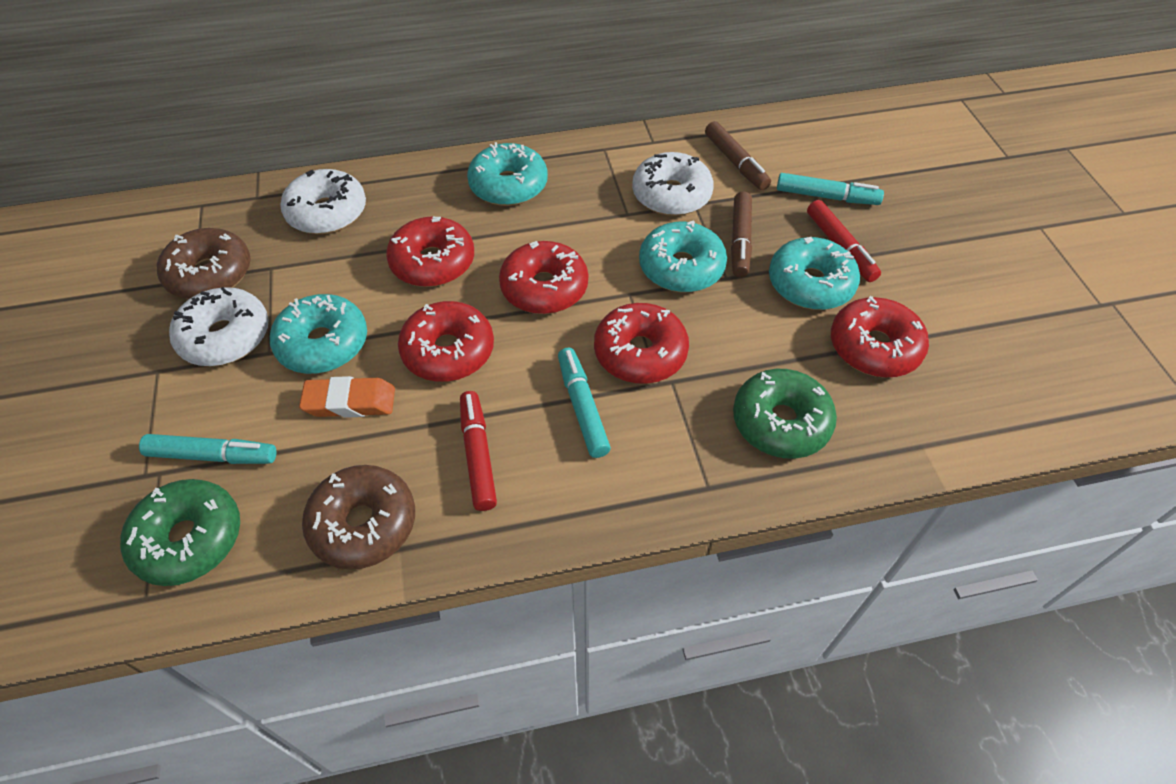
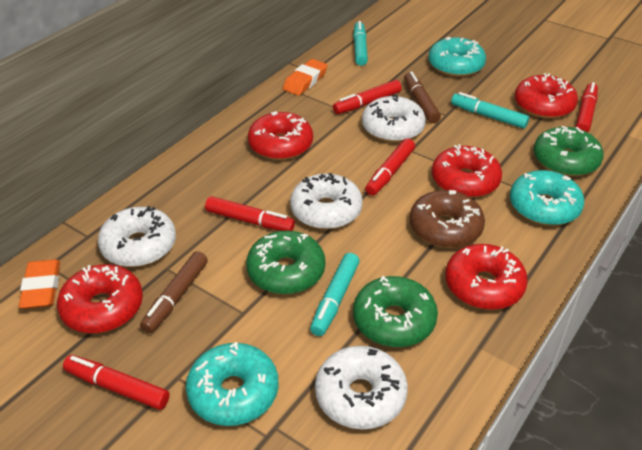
brown donut: [157,228,251,299] [302,465,415,570] = 2 -> [410,190,485,248] = 1
green donut: [120,479,240,586] [733,369,837,459] = 2 -> [246,231,325,295] [353,276,438,347] [534,126,604,177] = 3
orange eraser: [299,376,395,418] = 1 -> [19,259,60,309] [283,59,328,96] = 2
red marker: [460,391,497,511] [807,200,881,282] = 2 -> [63,355,170,410] [205,196,295,231] [333,80,402,114] [365,138,415,196] [576,82,598,132] = 5
turquoise donut: [270,294,367,374] [467,142,548,206] [639,220,727,292] [769,237,860,310] = 4 -> [186,342,278,426] [428,37,486,77] [510,170,584,226] = 3
white donut: [169,287,269,366] [280,169,366,234] [632,152,714,216] = 3 -> [98,206,176,267] [290,173,363,229] [315,346,408,429] [362,94,426,142] = 4

